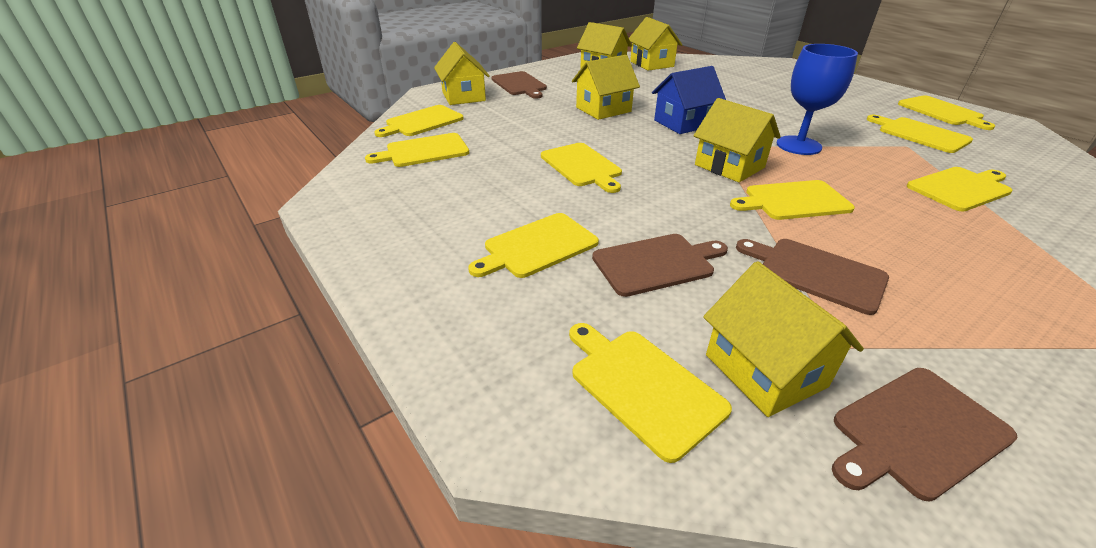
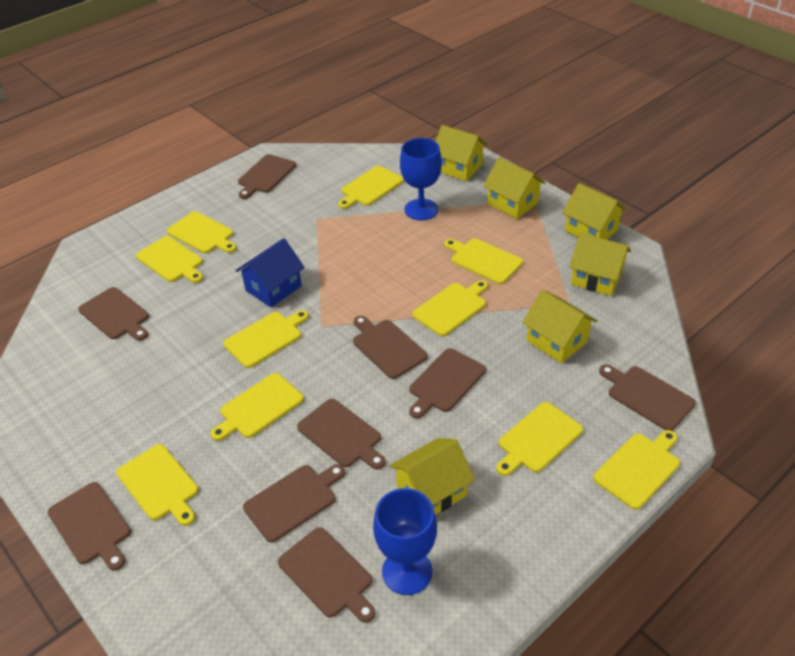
blue goblet: [777,44,858,155] = 1 -> [373,488,437,595] [400,138,442,221] = 2
brown cutting board: [491,71,547,99] [592,234,728,297] [736,239,889,315] [832,368,1018,502] = 4 -> [47,482,131,571] [78,287,149,341] [238,154,296,199] [243,464,345,542] [278,527,375,623] [297,399,386,470] [353,316,428,379] [409,348,486,419] [599,364,696,431] = 9
yellow cutting board: [365,133,469,167] [374,105,464,137] [468,213,599,278] [541,143,622,193] [569,323,732,463] [730,180,855,220] [867,115,973,153] [898,95,995,130] [907,167,1013,212] = 9 -> [116,444,199,526] [136,236,203,283] [167,211,236,253] [211,373,304,441] [223,310,309,368] [338,166,404,209] [412,280,488,336] [444,238,523,284] [496,402,583,476] [593,430,680,509] = 10

